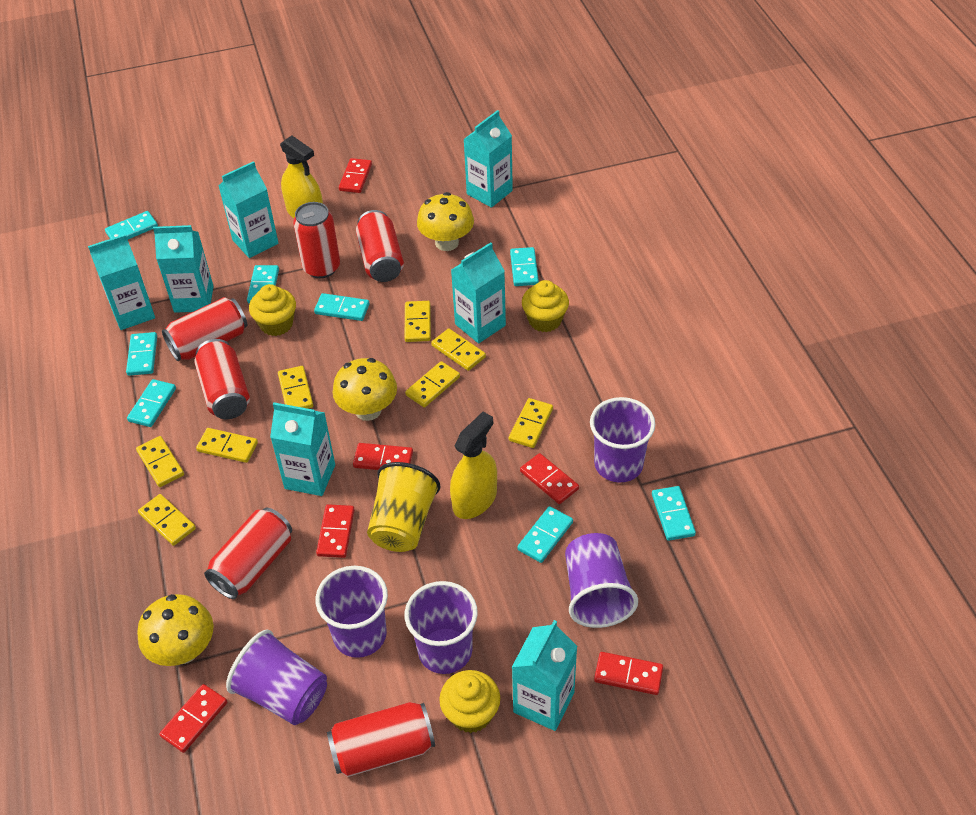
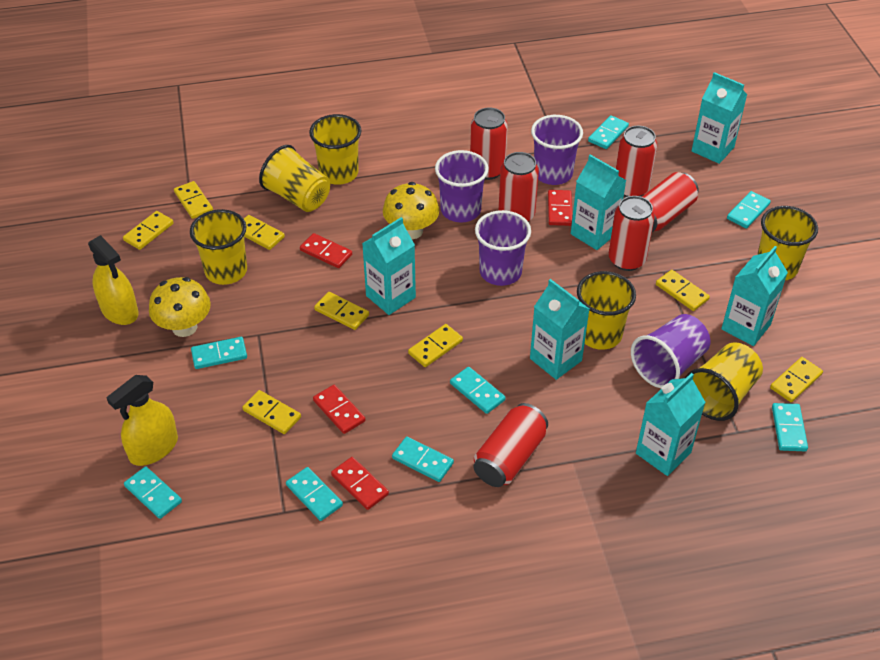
purple cup: [226,629,327,725] [315,566,388,658] [405,581,478,674] [565,533,638,628] [590,397,655,482] = 5 -> [435,150,488,222] [475,210,531,286] [531,115,583,185] [631,314,710,388] = 4
red domino: [159,684,227,753] [316,504,355,558] [339,158,372,193] [353,443,413,470] [520,453,579,504] [594,652,663,695] = 6 -> [300,233,352,268] [313,385,365,434] [331,457,389,510] [548,190,572,226] = 4
turquoise carton: [88,234,155,330] [153,225,214,313] [219,161,278,258] [270,402,335,496] [451,242,506,343] [463,110,513,208] [512,620,577,731] = 7 -> [362,217,416,315] [530,279,589,380] [571,155,626,250] [636,373,706,476] [692,72,747,164] [721,246,788,346] = 6
yellow cup: [367,462,441,552] = 1 -> [190,209,247,285] [259,145,330,212] [309,114,361,185] [577,271,636,350] [685,342,763,421] [757,206,818,280] = 6
yellow cupcake: [249,284,296,336] [439,670,500,733] [522,280,569,332] = 3 -> none = 0
yellow mushroom: [137,594,214,666] [333,358,397,421] [417,192,474,251] = 3 -> [149,277,211,337] [383,182,439,239] = 2

